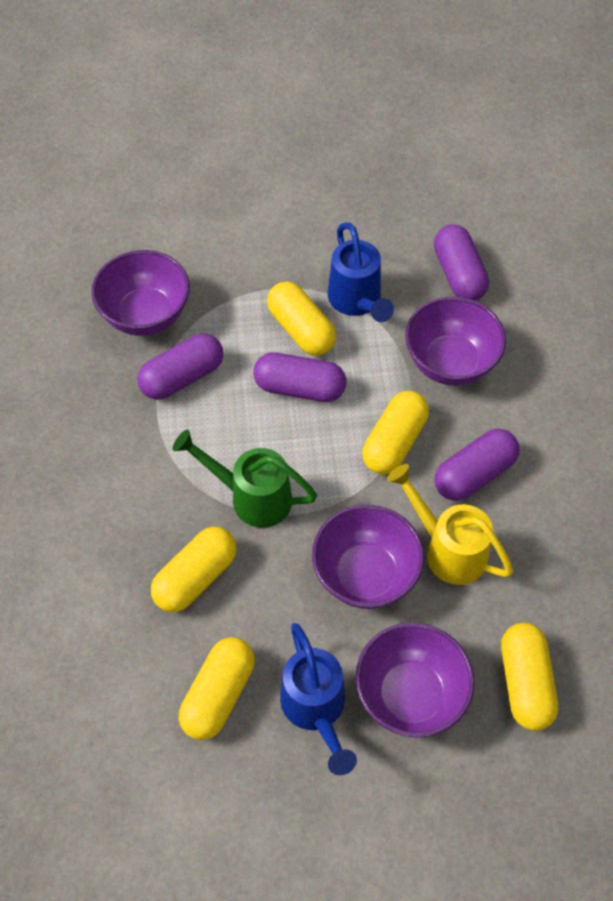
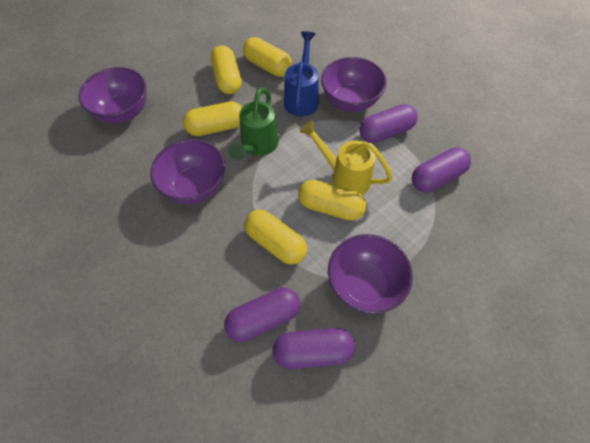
blue watering can: [280,623,357,775] [328,222,394,322] = 2 -> [284,31,319,117] = 1

